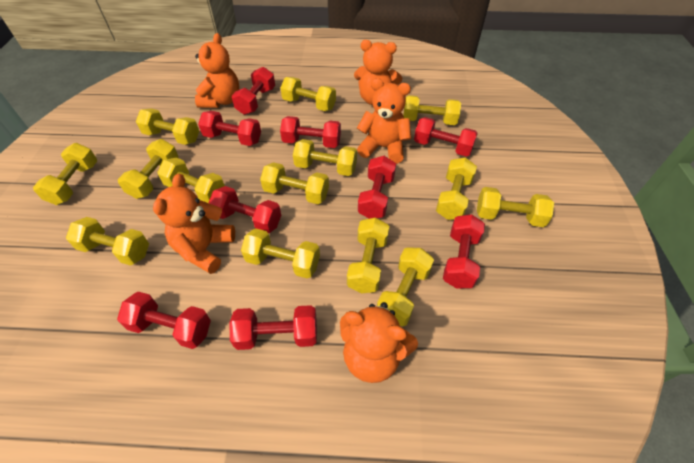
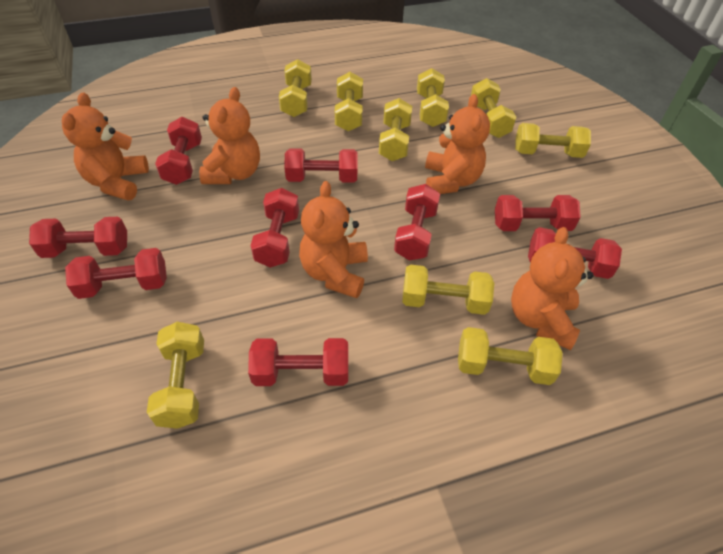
yellow dumbbell: [33,143,97,205] [66,217,149,266] [118,139,179,199] [136,108,199,145] [157,157,225,203] [241,228,320,278] [260,162,329,204] [281,77,336,111] [293,139,357,176] [347,217,389,293] [377,247,434,326] [403,95,461,125] [436,157,477,220] [477,187,554,227] = 14 -> [147,322,204,429] [279,59,312,117] [335,72,363,131] [379,98,412,161] [402,265,494,315] [417,68,449,127] [458,327,563,385] [471,78,516,138] [515,123,591,158] = 9

